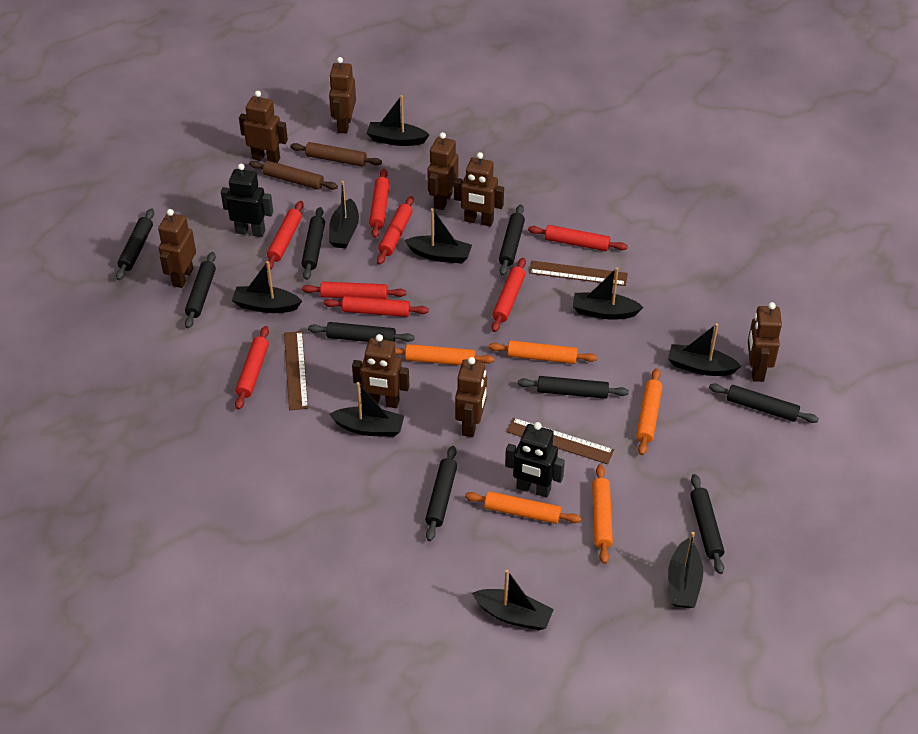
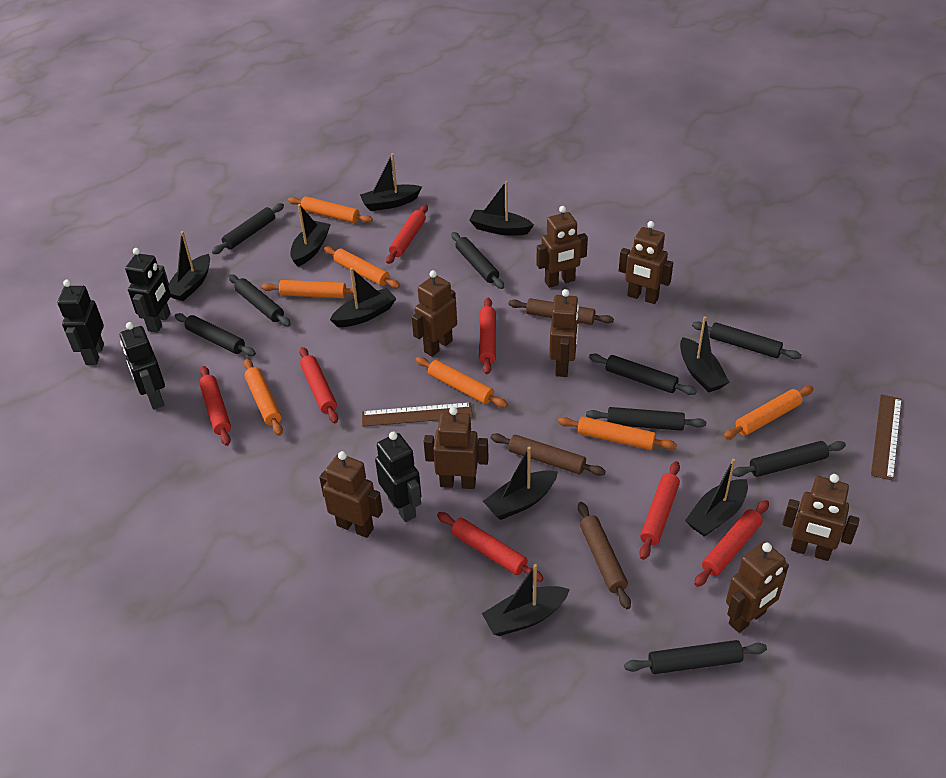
black robot: [221,164,273,237] [505,422,565,498] = 2 -> [57,280,104,365] [120,322,165,409] [125,248,171,333] [375,431,421,522] = 4
brown rolling pin: [249,161,338,190] [290,142,382,167] = 2 -> [490,433,606,476] [508,298,614,325] [578,502,631,609] = 3
brown ruler: [284,331,308,410] [506,418,614,464] [529,261,628,286] = 3 -> [362,402,473,427] [871,394,902,481] = 2
orange rolling pin: [395,344,495,365] [465,491,581,524] [488,340,597,364] [592,464,613,564] [636,368,662,455] = 5 -> [244,359,283,436] [262,280,357,298] [288,197,373,223] [324,246,400,289] [415,357,508,408] [558,416,677,450] [723,386,814,439] = 7
red rolling pin: [235,326,269,410] [266,201,303,270] [302,282,406,299] [324,296,429,317] [369,169,390,238] [377,196,414,265] [491,258,526,332] [528,225,628,251] = 8 -> [199,366,231,446] [299,347,338,423] [386,204,428,264] [437,512,544,582] [479,298,496,374] [639,461,680,560] [694,500,769,587] = 7

